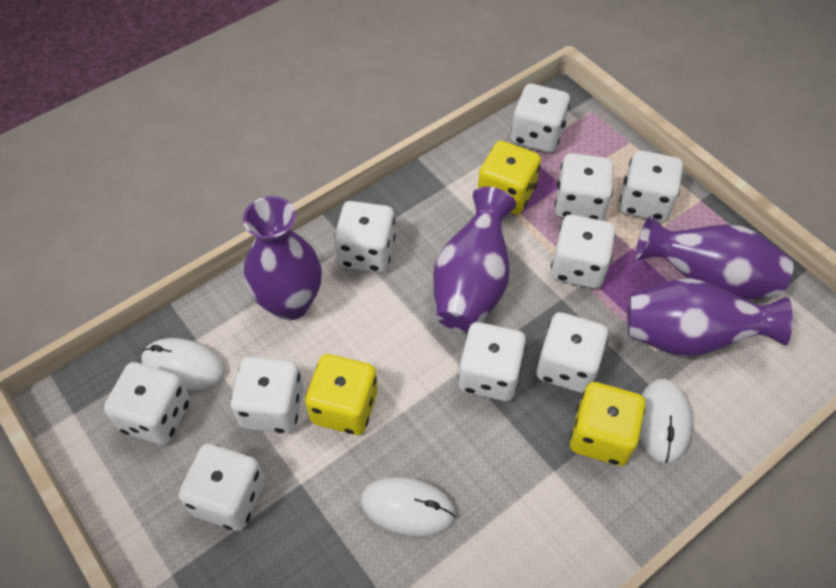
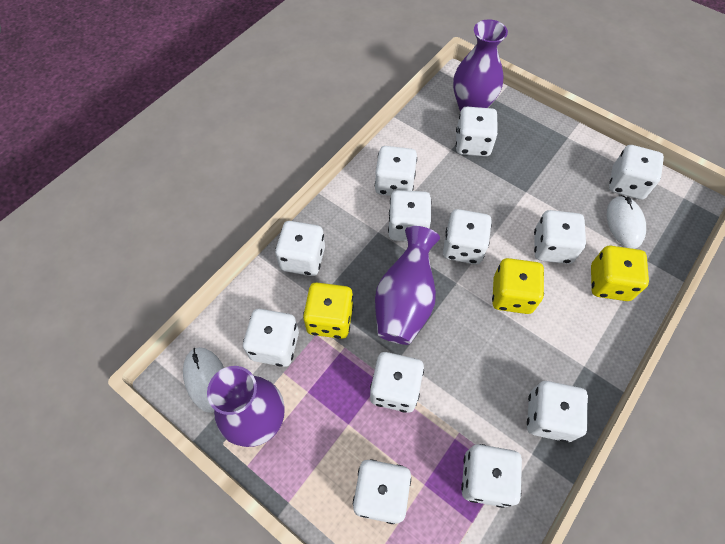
purple vase: [243,196,322,320] [433,187,516,332] [627,278,793,357] [636,216,794,300] = 4 -> [207,366,285,447] [375,226,440,345] [453,19,508,112] = 3
white dice: [104,362,190,445] [179,444,265,531] [231,356,304,433] [334,201,396,272] [458,322,526,401] [511,84,570,153] [536,312,608,393] [551,214,616,289] [555,153,614,221] [620,150,683,222] = 10 -> [243,309,299,367] [275,221,325,276] [353,459,411,524] [370,352,424,413] [375,146,417,196] [388,190,432,241] [443,209,492,264] [456,107,498,156] [461,444,522,508] [527,381,588,442] [534,210,586,264] [609,145,664,200] = 12
white mouse: [141,338,225,390] [361,477,456,537] [640,378,692,464] = 3 -> [183,347,224,413] [607,195,646,249] = 2

